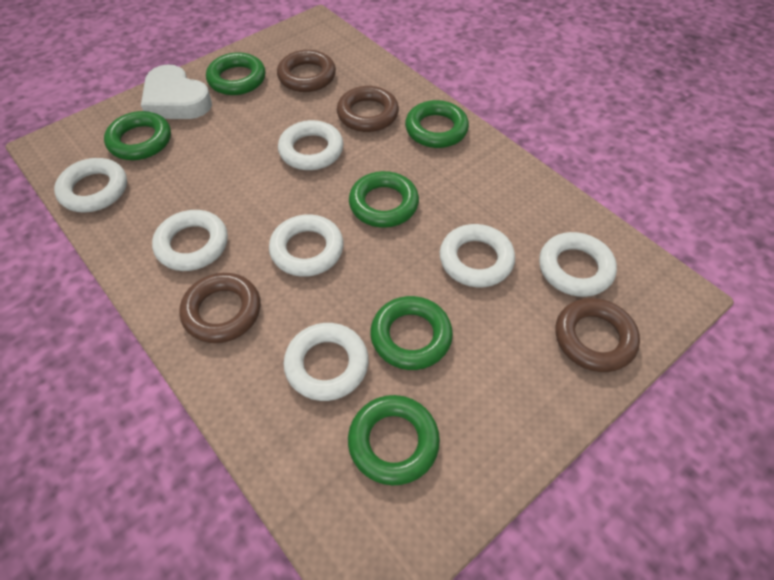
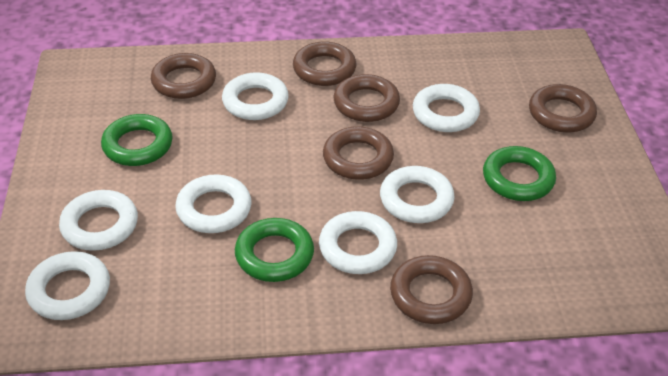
brown ring: [179,273,261,343] [277,50,336,92] [337,86,399,132] [556,298,640,372] = 4 -> [151,53,216,99] [293,41,356,86] [323,126,394,180] [333,74,400,122] [390,255,473,324] [529,84,597,133] = 6
green ring: [104,111,171,160] [206,52,266,95] [348,395,440,485] [349,171,419,228] [370,296,453,370] [405,100,469,148] = 6 -> [101,114,173,166] [235,218,314,282] [483,146,556,201] = 3
white heart: [141,64,212,119] = 1 -> none = 0

